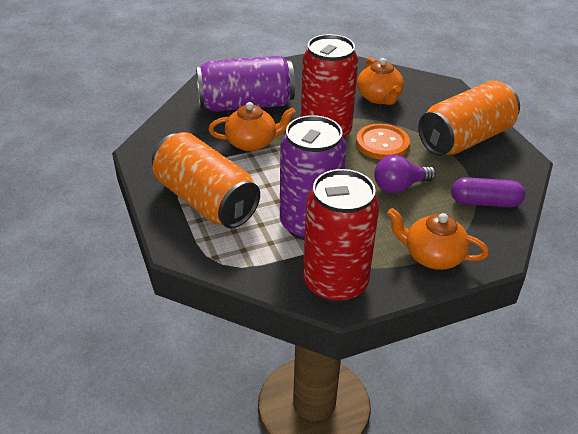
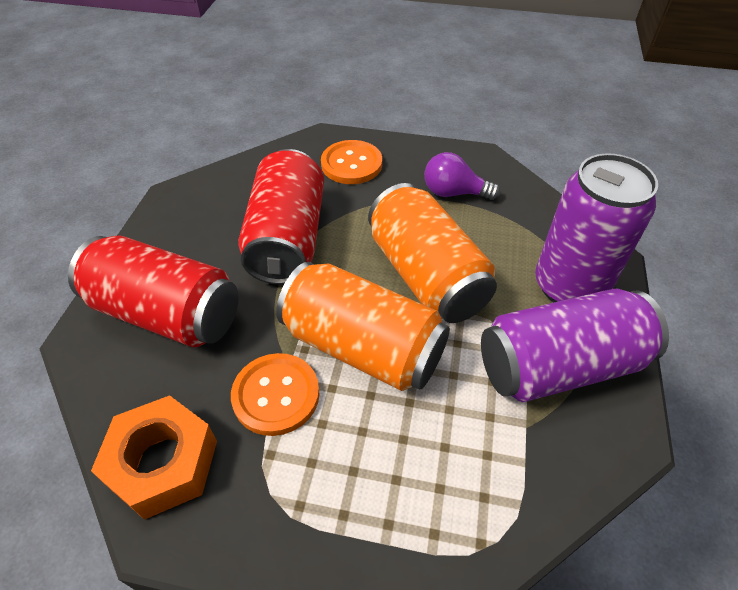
orange button: [356,124,410,160] = 1 -> [231,353,320,436] [321,140,382,184] = 2
orange nut: none = 0 -> [91,395,217,520] = 1
orange teapot: [208,102,296,152] [357,58,404,105] [387,208,489,270] = 3 -> none = 0
purple capsule: [451,177,526,207] = 1 -> none = 0

